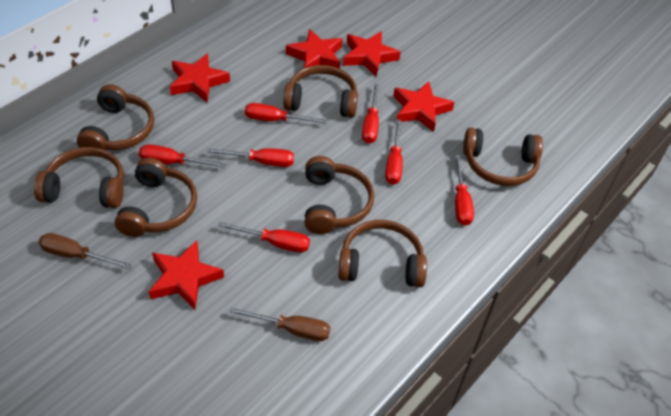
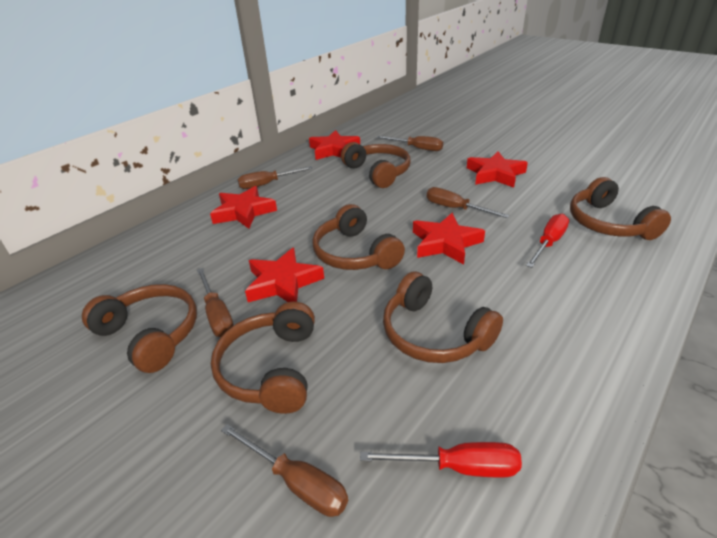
brown headphones: [34,147,124,208] [77,84,154,150] [115,158,197,237] [283,65,358,118] [305,156,374,234] [338,220,427,287] [463,127,543,186] = 7 -> [82,284,197,373] [211,302,315,414] [312,204,405,270] [341,142,410,188] [383,271,503,363] [570,177,671,240] = 6
brown screwdriver: [39,233,132,269] [230,307,330,341] = 2 -> [197,268,234,337] [221,424,348,517] [238,166,313,189] [377,136,443,151] [427,187,509,218] = 5
red screwdriver: [139,144,226,168] [207,148,294,167] [218,222,310,253] [245,103,327,124] [362,84,379,144] [385,119,403,185] [455,155,474,226] = 7 -> [360,442,522,478] [526,214,569,268] = 2

